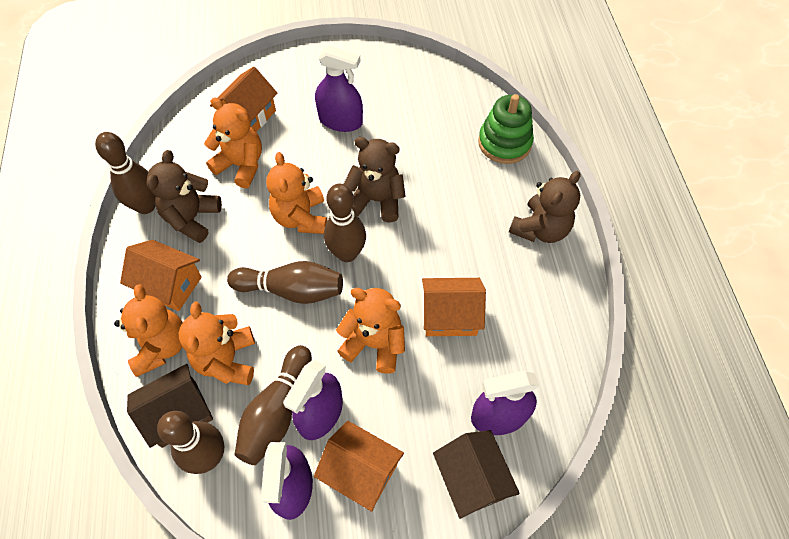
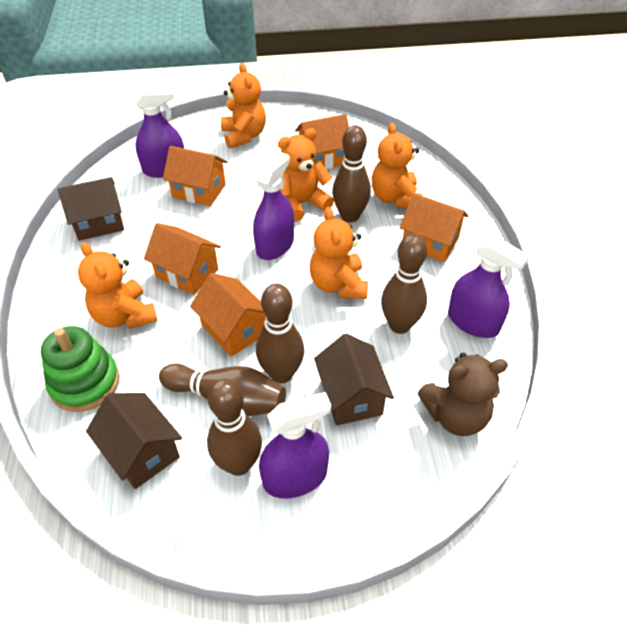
brown house: [127,364,213,448] [433,430,520,519] = 2 -> [58,177,124,241] [86,393,182,489] [314,333,394,425] = 3
brown teddy bear: [147,150,222,243] [344,137,406,222] [509,171,581,243] = 3 -> [417,353,508,436] = 1
orange house: [120,240,202,311] [210,66,277,132] [314,421,404,512] [422,278,486,336] = 4 -> [144,223,221,295] [163,146,227,206] [190,273,266,356] [295,114,349,169] [400,193,468,262] = 5

